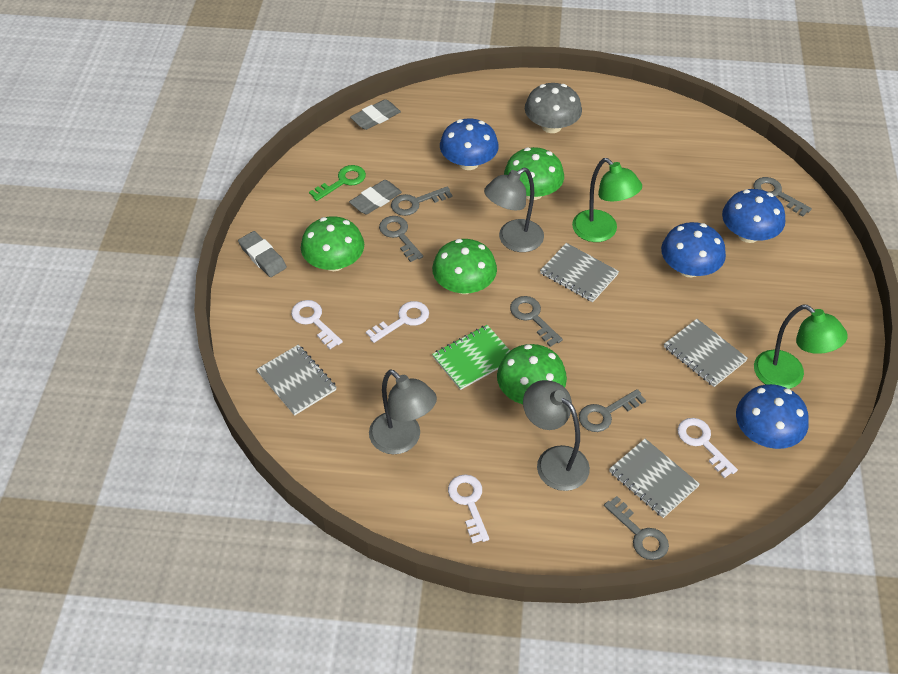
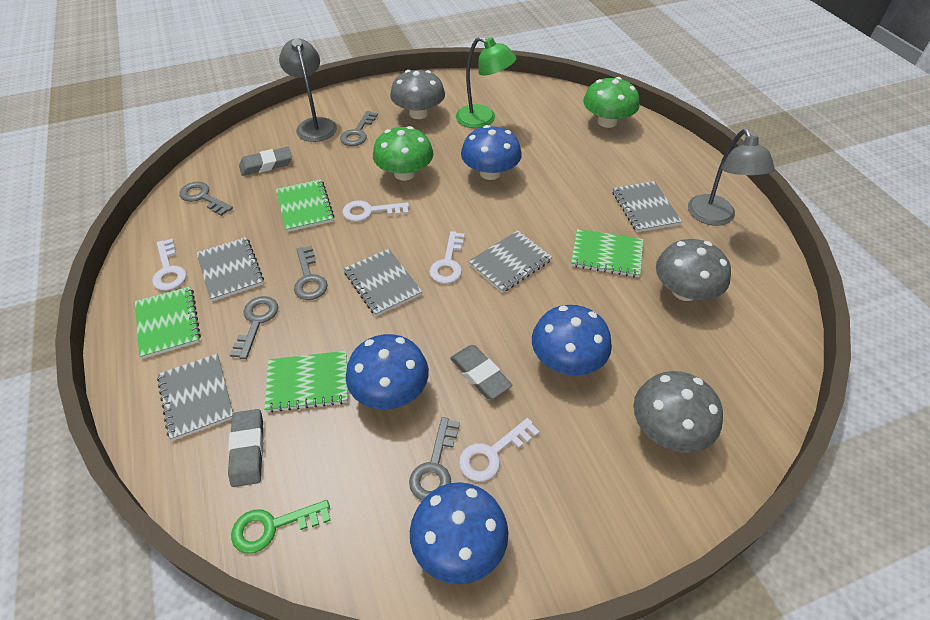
green lamp: [572,158,642,242] [754,305,848,389] = 2 -> [456,37,517,128] = 1
green mushroom: [301,216,364,271] [432,239,497,294] [497,344,567,404] [504,147,564,200] = 4 -> [373,126,434,181] [583,77,640,128] = 2
green notebook: [432,325,510,390] = 1 -> [135,286,201,359] [264,351,348,413] [276,179,334,232] [571,229,643,277] = 4
grey key: [379,216,423,262] [391,186,452,216] [510,296,563,347] [579,389,646,432] [604,496,669,560] [754,177,812,217] = 6 -> [179,182,233,216] [230,296,278,359] [294,246,328,300] [340,111,378,146] [409,417,460,500] = 5
grey lamp: [369,369,437,454] [484,167,544,252] [523,380,590,491] = 3 -> [279,39,337,142] [688,129,775,226] = 2
grey mushroom: [525,83,582,133] = 1 -> [390,70,445,119] [633,371,723,453] [656,239,731,301] = 3
grey notebook: [256,344,337,416] [540,243,619,302] [609,438,700,518] [664,319,748,387] = 4 -> [157,354,233,441] [196,237,264,301] [344,249,422,316] [468,230,552,293] [612,181,682,232] = 5

